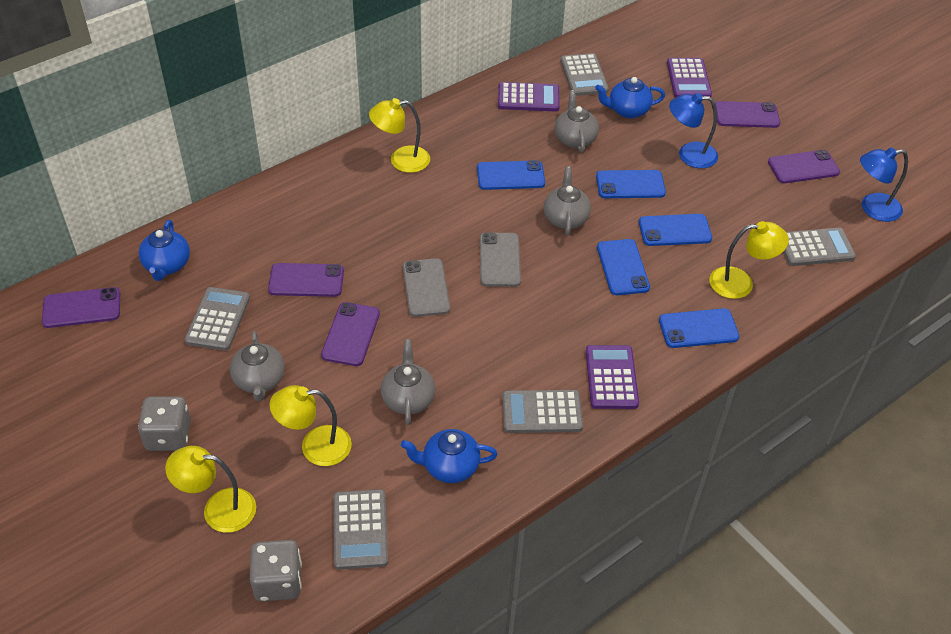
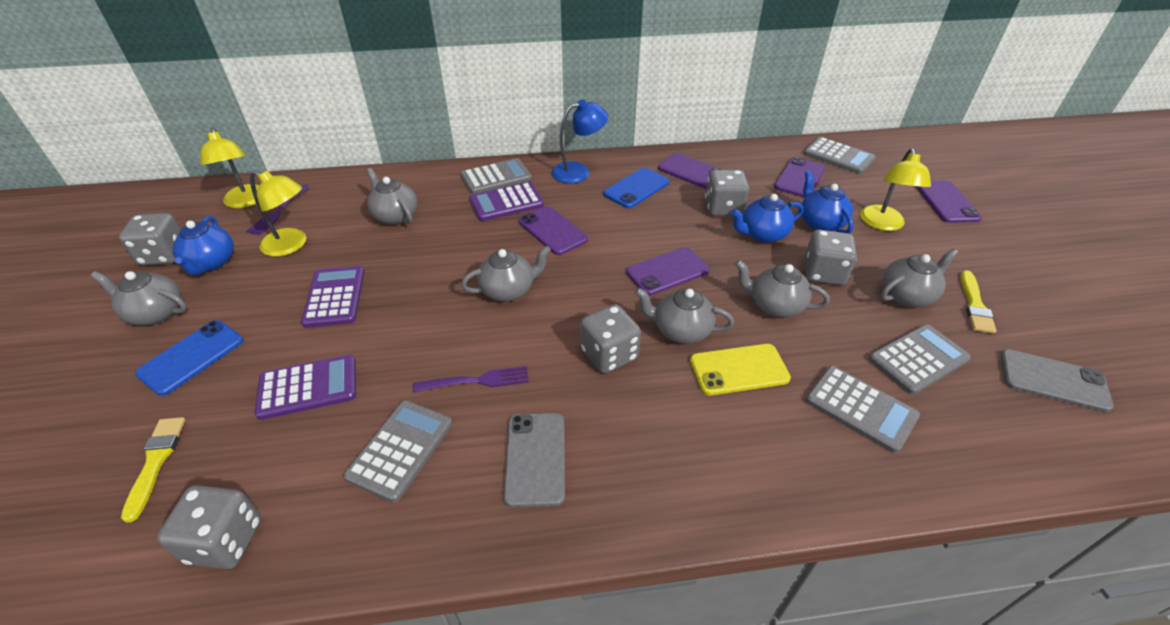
blue lamp: [669,93,718,168] [860,147,908,222] = 2 -> [551,99,608,183] = 1
blue phone: [477,160,545,190] [596,170,666,198] [597,239,650,295] [639,214,712,246] [659,308,739,348] = 5 -> [135,320,243,396] [603,168,669,208] = 2
grey dice: [138,396,191,451] [250,540,302,602] = 2 -> [119,213,181,266] [157,485,261,569] [580,304,641,374] [705,170,749,216] [804,230,857,285] = 5
grey teapot: [230,331,285,401] [381,339,436,425] [544,166,591,235] [555,90,599,153] = 4 -> [91,271,187,325] [366,168,418,225] [461,246,551,302] [635,288,734,344] [735,260,830,318] [881,248,958,307] = 6
purple fork: none = 0 -> [246,185,310,235] [413,366,529,392] = 2
yellow brush: none = 0 -> [121,417,186,523] [961,270,997,334] = 2
yellow lamp: [165,446,256,533] [270,385,352,466] [369,98,430,173] [709,221,789,299] = 4 -> [200,128,259,208] [250,170,306,257] [860,148,931,231] = 3
yellow phone: none = 0 -> [690,344,791,396] = 1

